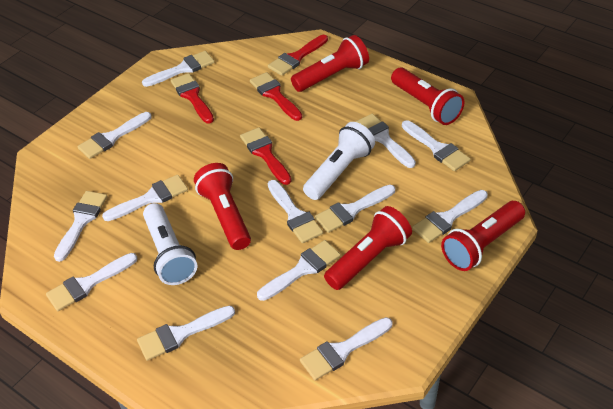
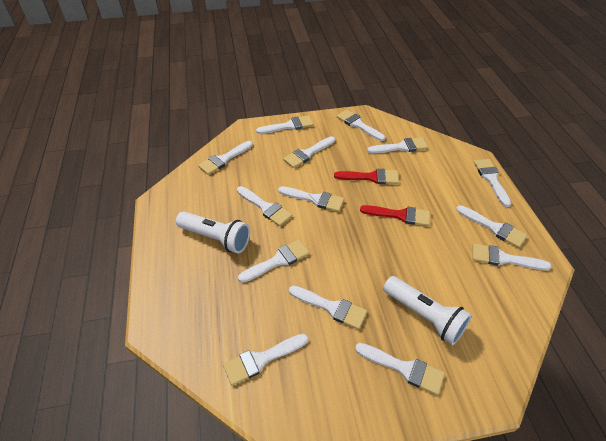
red brush: [171,73,214,124] [240,127,291,185] [250,72,302,121] [268,35,328,76] = 4 -> [334,169,399,184] [360,205,430,226] = 2
red flashlight: [194,163,251,250] [291,35,369,92] [324,206,412,290] [391,67,465,125] [441,201,525,271] = 5 -> none = 0
white brush: [46,253,138,311] [54,191,108,262] [77,112,152,159] [102,175,188,221] [137,305,235,361] [142,51,214,87] [257,240,341,301] [268,180,323,243] [300,317,392,381] [315,185,395,233] [355,114,416,168] [402,120,471,171] [412,190,488,243] = 13 -> [198,141,253,175] [223,334,308,386] [237,186,292,226] [238,240,310,283] [256,115,314,134] [278,186,344,212] [283,136,335,168] [289,286,367,329] [337,110,385,141] [355,343,445,395] [367,137,428,153] [456,205,527,248] [472,243,551,270] [474,159,511,207] = 14

